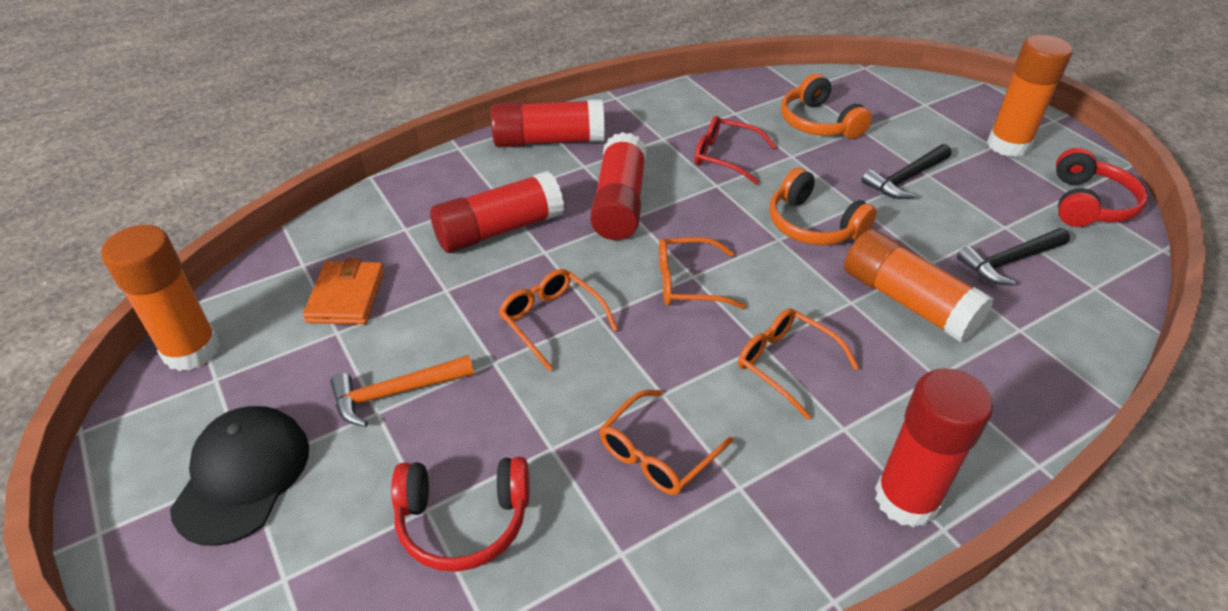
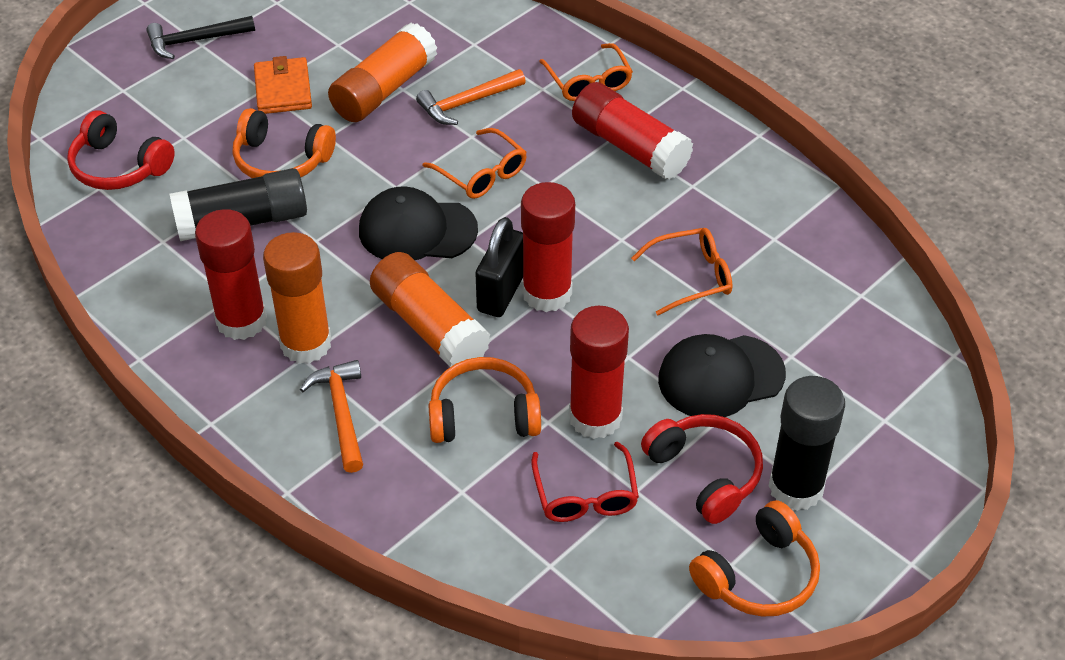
black cap: [170,406,309,546] = 1 -> [359,186,478,260] [658,334,786,417] = 2
black glue stick: none = 0 -> [170,168,307,241] [769,376,845,511] = 2
black hammer: [862,144,951,199] [957,228,1070,286] = 2 -> [146,16,255,59] = 1
black padlock: none = 0 -> [476,217,523,317] = 1
orange glasses: [499,269,618,371] [599,390,733,495] [659,237,746,309] [738,308,859,420] = 4 -> [423,128,527,199] [539,43,633,101] [631,228,732,316] = 3
orange hammer: [330,355,474,427] = 1 -> [300,360,363,473] [416,69,526,125] = 2
orange headphones: [770,168,877,245] [781,74,872,139] = 2 -> [233,108,336,178] [429,357,541,443] [689,500,820,617] = 3

